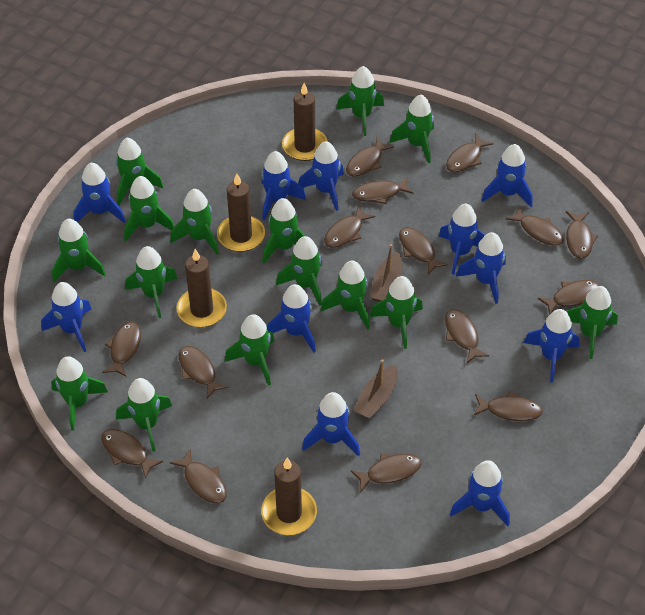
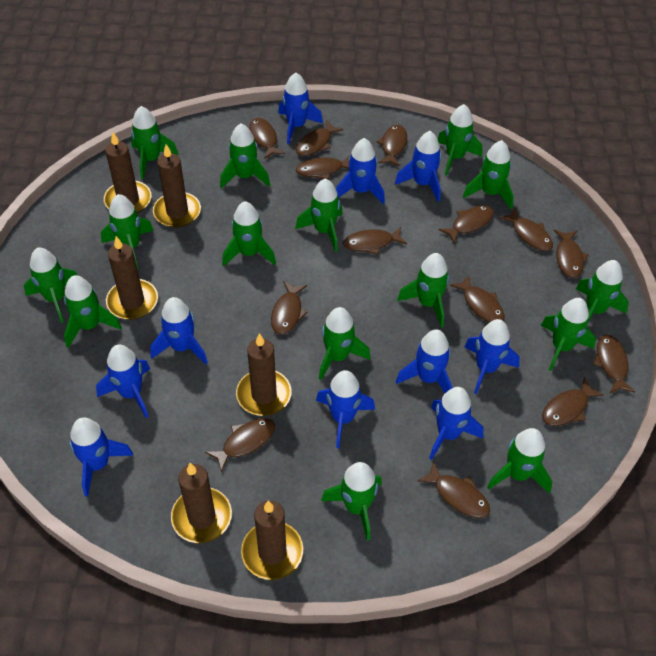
blue rocket: [41,282,91,352] [73,163,125,223] [261,151,306,220] [267,284,316,353] [298,141,344,211] [302,392,360,456] [439,204,485,275] [450,460,510,526] [456,232,506,304] [481,144,533,207] [524,309,580,382] = 11 -> [70,417,134,497] [96,345,150,418] [150,297,208,364] [278,73,323,144] [316,370,375,448] [336,138,385,205] [395,131,441,202] [396,329,453,393] [429,387,483,460] [464,319,520,394] = 10
brown boat: [353,359,398,419] [370,244,402,302] = 2 -> none = 0
brown candle: [176,249,227,327] [217,173,265,252] [261,458,317,535] [282,83,328,161] = 4 -> [104,132,152,213] [106,236,158,320] [153,144,201,227] [171,463,232,543] [236,333,292,416] [241,500,303,580] = 6
brown fish: [102,322,141,377] [102,429,163,479] [170,448,227,503] [179,346,228,399] [324,205,375,248] [346,137,394,177] [351,453,421,493] [352,177,414,204] [399,227,448,275] [445,309,489,363] [446,134,493,172] [474,391,543,421] [506,206,564,246] [538,280,599,314] [566,211,598,259] = 15 -> [205,418,275,473] [249,118,285,159] [271,281,308,335] [296,121,343,156] [296,155,351,180] [343,227,407,255] [377,125,407,167] [417,462,490,518] [439,205,494,244] [450,275,505,323] [499,208,553,251] [542,377,604,426] [554,230,588,278] [593,335,635,393] = 14

